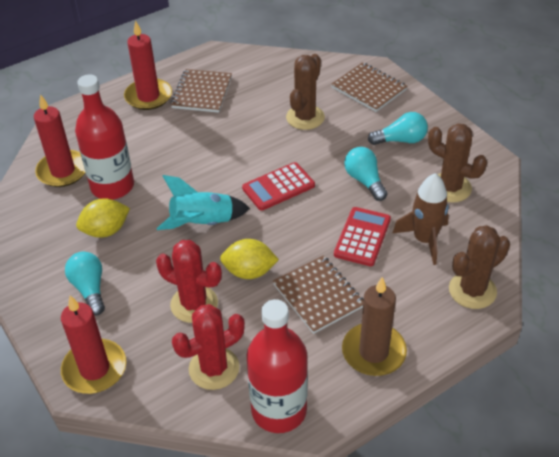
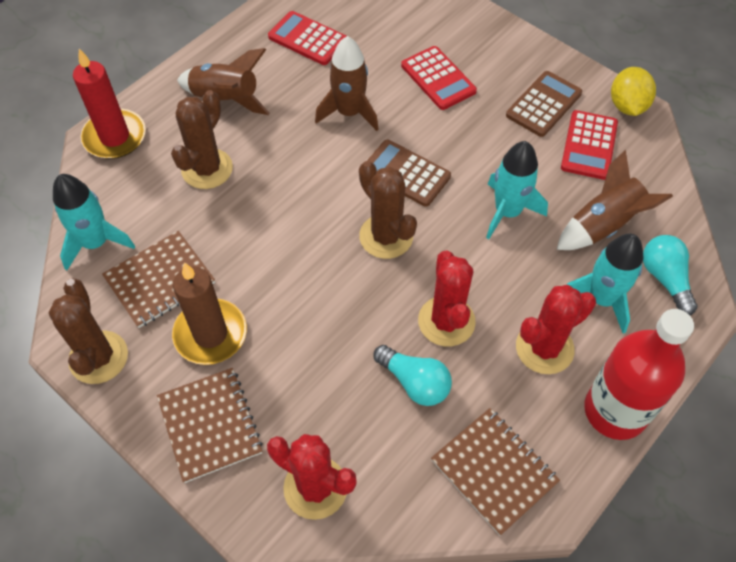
brown calculator: none = 0 -> [367,140,451,207] [506,71,582,137] = 2
brown rocket: [393,173,449,265] = 1 -> [177,48,270,115] [315,36,379,131] [557,150,673,250] = 3
red bottle: [75,74,134,200] [247,299,308,433] = 2 -> [584,309,694,440] = 1
red cactus: [156,240,222,323] [172,304,245,390] = 2 -> [267,434,357,520] [418,251,476,346] [516,285,596,374] = 3
red calculator: [242,162,315,211] [334,207,391,266] = 2 -> [268,11,346,65] [401,46,477,110] [561,110,618,180] = 3
red candle: [34,94,85,187] [61,295,126,394] [124,20,172,110] = 3 -> [73,49,146,159] = 1
turquoise light bulb: [65,252,105,316] [344,147,387,201] [368,112,428,145] = 3 -> [374,345,452,406] [643,235,698,316] = 2
turquoise rocket: [157,175,250,230] = 1 -> [53,174,135,270] [486,141,548,239] [566,234,643,334] = 3
yellow lemon: [76,199,130,238] [220,239,279,279] = 2 -> [611,67,656,116] = 1

